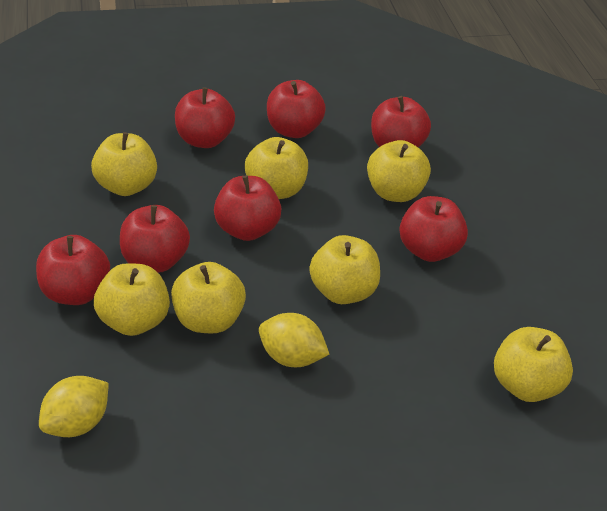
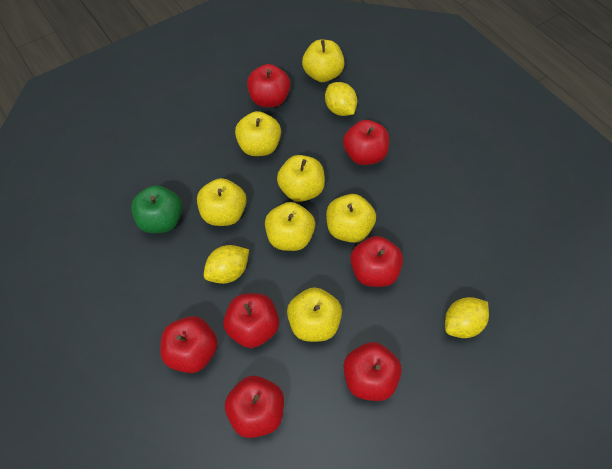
green apple: none = 0 -> [131,185,182,233] = 1
yellow lemon: [39,376,109,437] [259,313,329,367] = 2 -> [204,245,249,284] [325,82,357,116] [445,297,489,338] = 3

